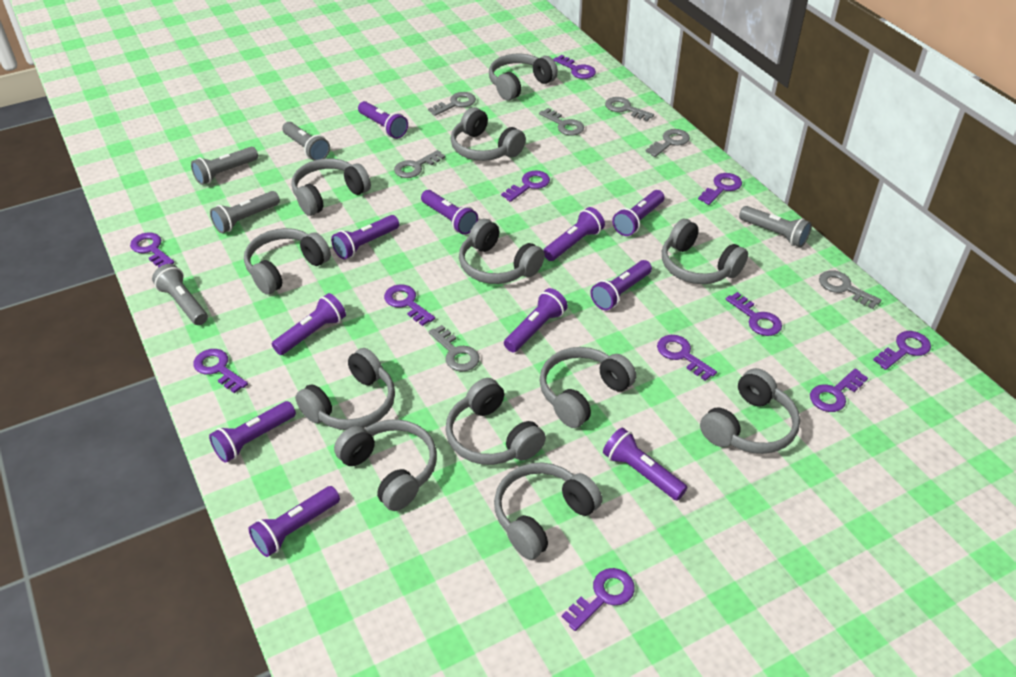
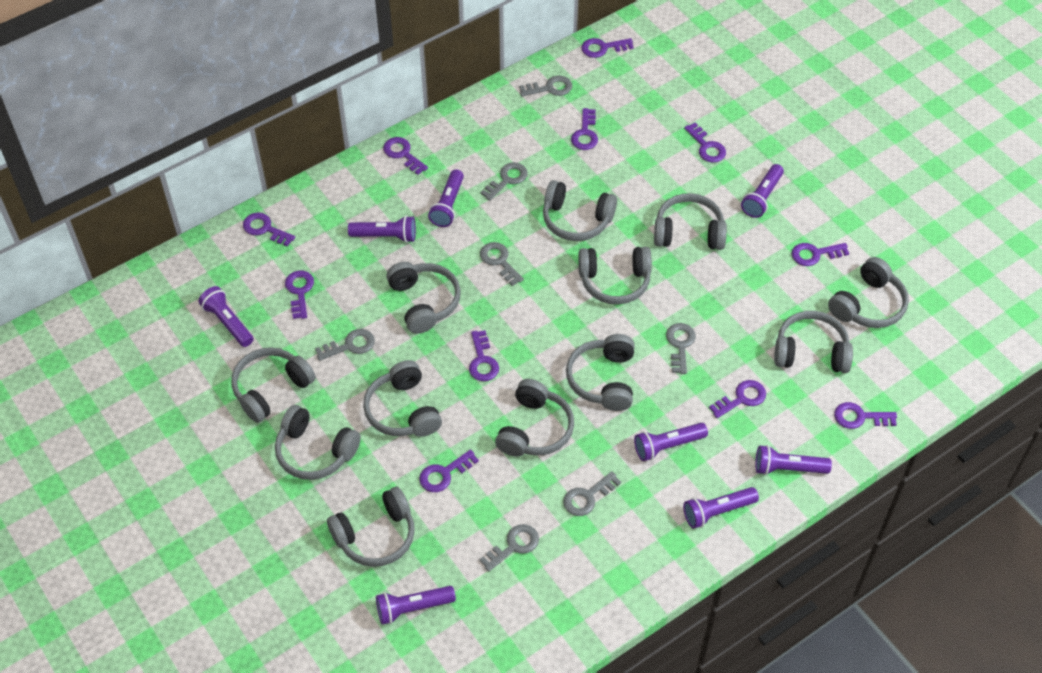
grey flashlight: [152,264,208,325] [191,147,258,185] [210,191,280,233] [282,122,330,160] [739,206,811,247] = 5 -> none = 0
purple flashlight: [209,401,296,463] [248,486,340,557] [272,293,346,355] [331,215,399,259] [358,101,408,139] [421,190,478,235] [504,288,568,353] [543,207,605,261] [590,260,652,310] [603,428,687,501] [612,190,664,236] = 11 -> [198,286,254,347] [348,216,416,243] [376,586,456,625] [428,169,464,227] [634,423,708,461] [683,487,759,529] [741,164,784,218] [755,445,832,475] = 8

